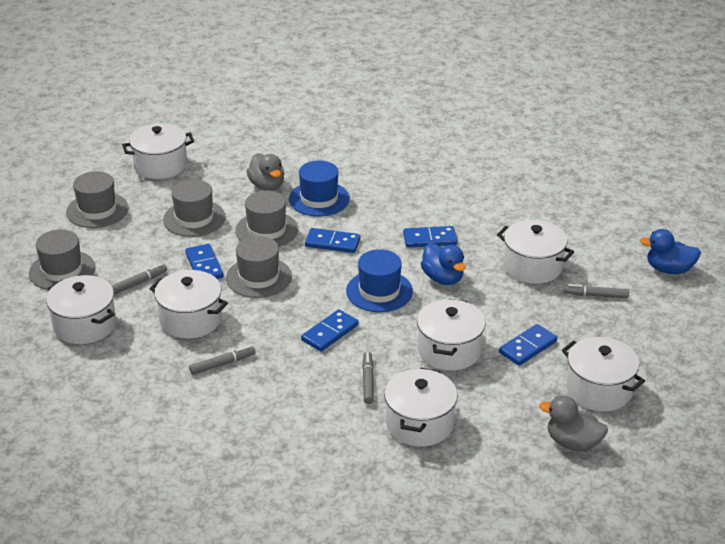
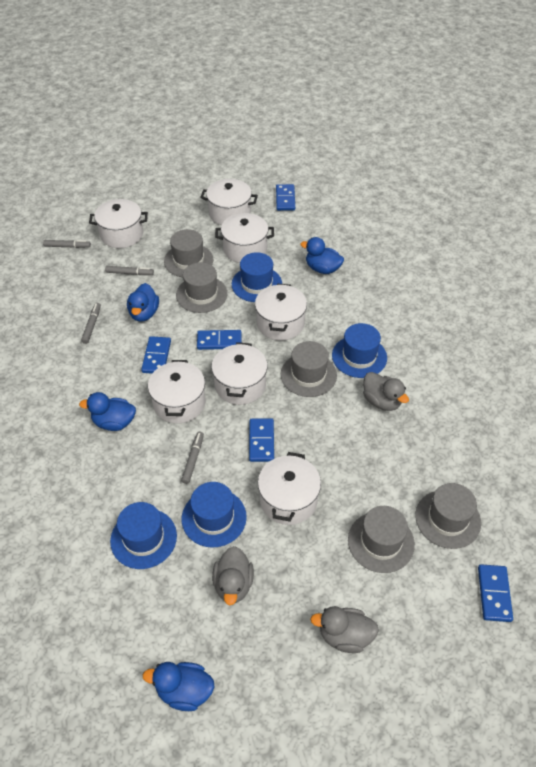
blue duck: [421,243,466,285] [640,229,701,274] = 2 -> [79,392,136,431] [127,283,159,322] [143,662,214,711] [300,237,344,274] = 4
blue hat: [289,161,350,217] [346,249,413,312] = 2 -> [110,502,177,569] [182,482,247,548] [232,252,282,302] [332,323,387,378] = 4
grey duck: [246,153,285,191] [539,396,608,451] = 2 -> [212,546,254,605] [310,606,379,653] [363,372,409,411] = 3

